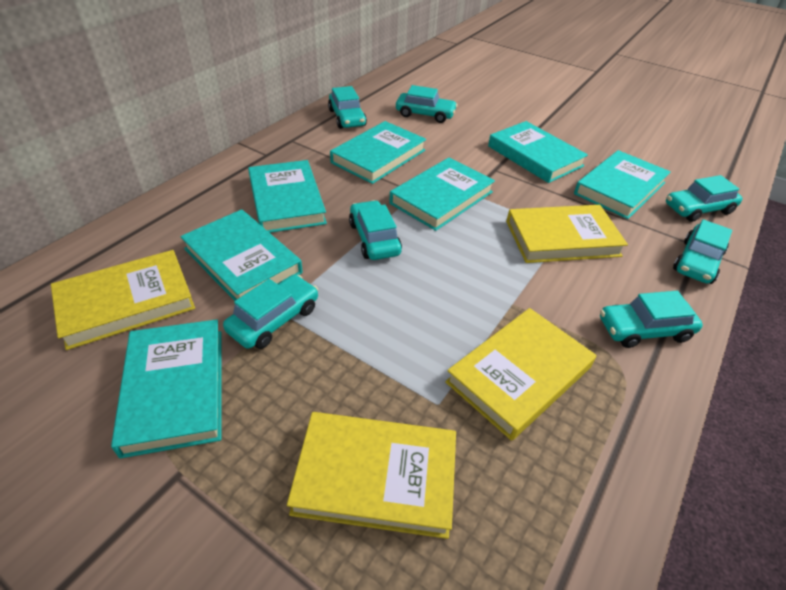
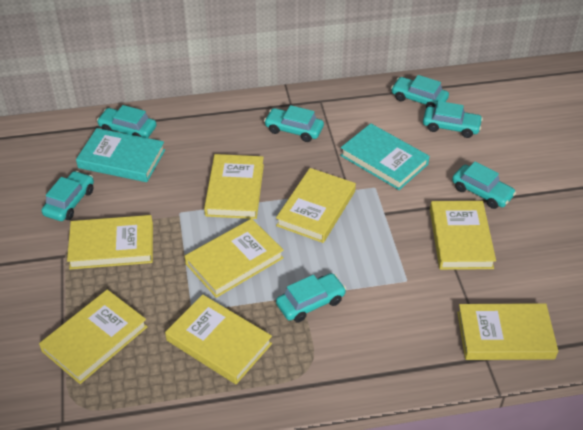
turquoise book: [111,319,222,458] [180,209,303,301] [248,160,327,233] [330,121,426,184] [389,158,495,231] [488,121,588,183] [574,150,671,219] = 7 -> [76,128,165,182] [340,123,430,190] = 2
yellow book: [51,250,195,350] [287,412,456,539] [445,308,596,441] [506,205,628,263] = 4 -> [39,289,148,384] [67,215,153,270] [165,294,272,384] [185,219,284,298] [204,154,264,219] [276,168,356,243] [430,201,496,270] [457,303,558,360] = 8

